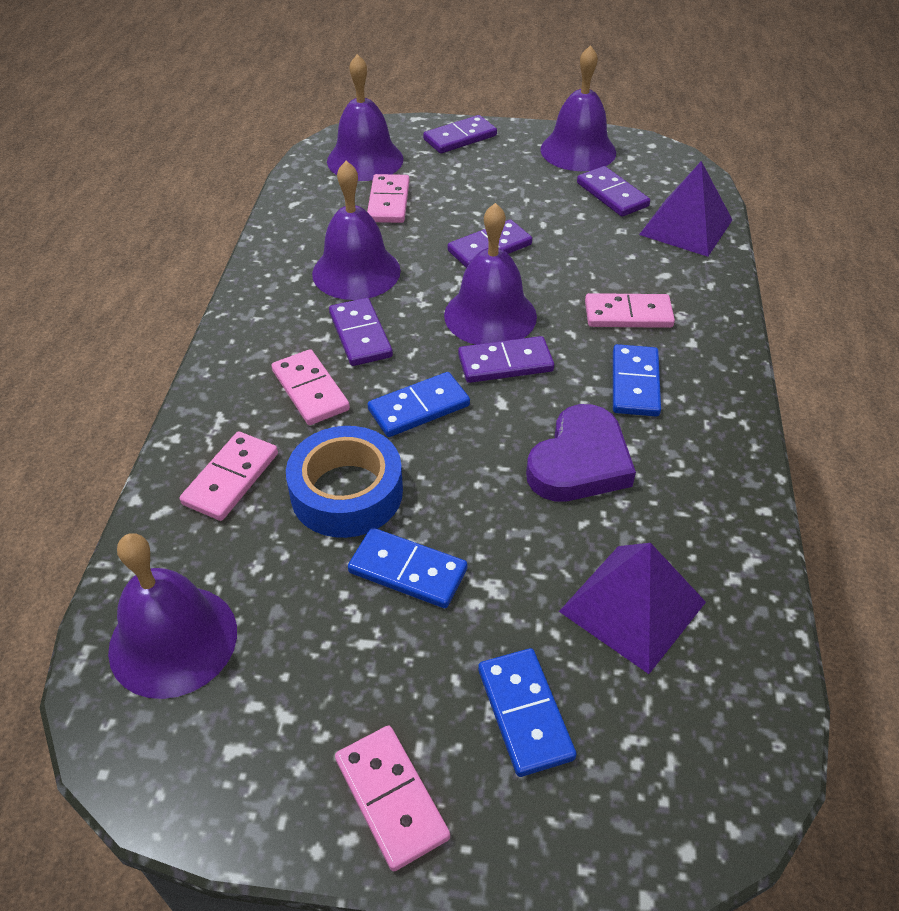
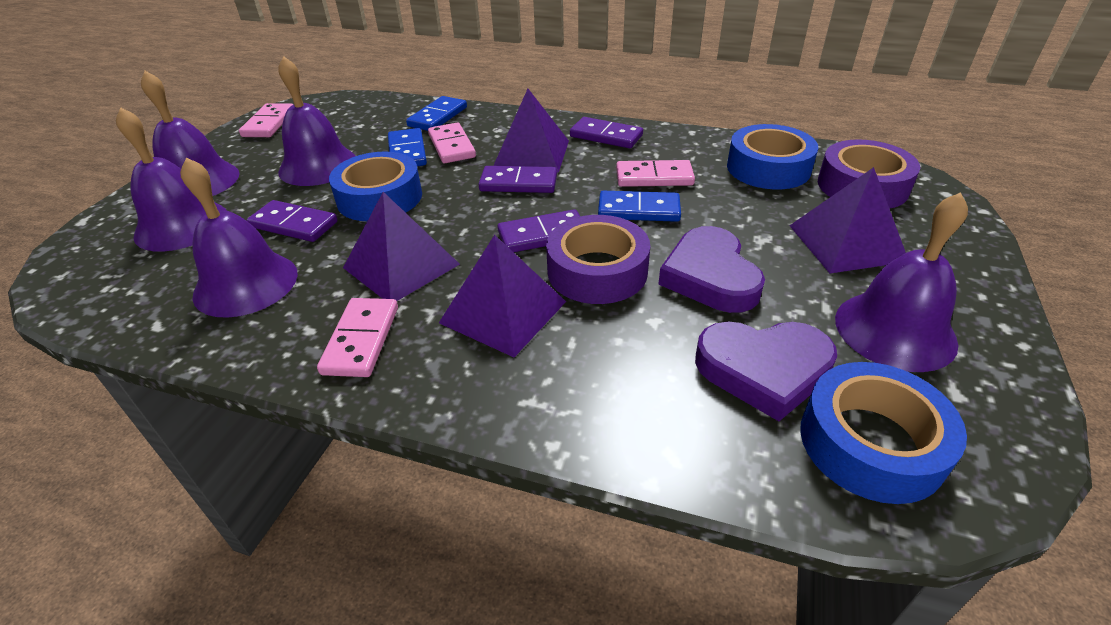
blue domino: [348,528,467,608] [368,372,470,437] [478,648,577,777] [613,344,661,417] = 4 -> [388,128,427,166] [406,96,467,131] [598,191,681,222] = 3
blue tape: [286,426,403,538] = 1 -> [329,151,422,221] [727,124,818,189] [800,362,967,504] = 3
pink domino: [180,431,278,521] [271,349,350,425] [335,725,450,871] [367,174,410,223] [585,293,675,328] = 5 -> [239,103,294,137] [317,298,398,377] [428,122,476,163] [616,160,695,187] = 4
purple domino: [329,298,393,366] [423,115,497,153] [448,219,532,268] [458,336,554,383] [577,166,650,217] = 5 -> [247,200,338,242] [478,166,557,193] [497,209,580,252] [570,117,643,148] = 4
purple heart: [526,404,636,502] = 1 -> [658,226,765,313] [695,321,837,421] = 2
purple pyramid: [559,543,706,674] [639,161,732,257] = 2 -> [343,192,460,301] [439,235,566,357] [493,89,569,172] [789,167,906,273] = 4
purple tape: none = 0 -> [546,215,650,304] [818,139,920,209] = 2

